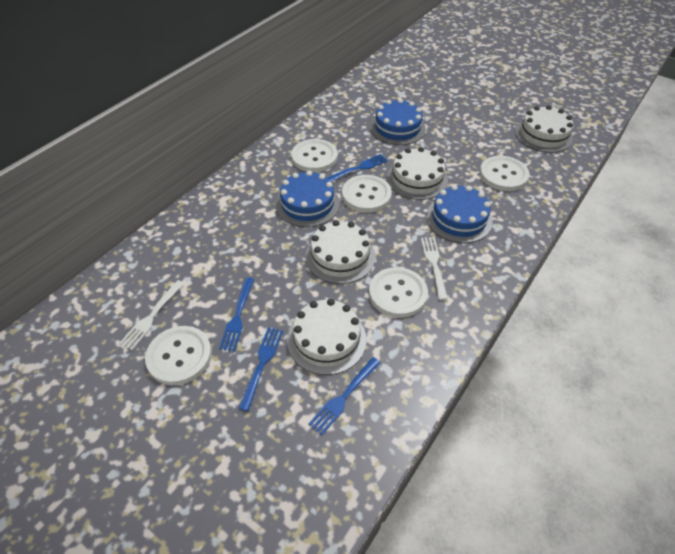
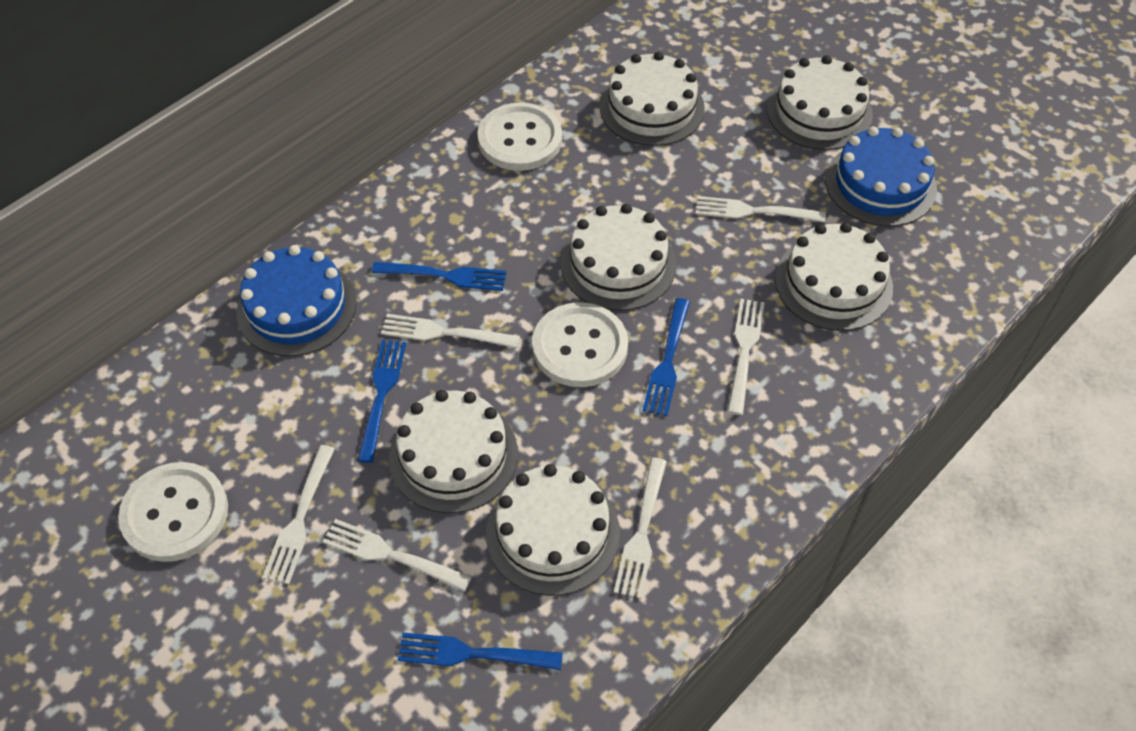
blue cake: [276,170,340,227] [370,99,426,145] [426,185,493,243] = 3 -> [237,245,357,356] [825,126,937,227] = 2
white button: [145,326,212,385] [291,139,338,172] [342,175,392,213] [369,267,428,318] [479,156,529,191] = 5 -> [118,462,228,562] [477,103,562,171] [532,302,628,387] = 3
white cake: [287,299,367,375] [305,220,375,284] [387,147,448,200] [515,105,573,153] = 4 -> [389,390,518,513] [486,464,620,596] [560,204,676,311] [599,52,704,146] [767,55,873,150] [775,222,893,331] = 6
white fork: [119,280,185,350] [421,237,448,300] = 2 -> [262,445,335,584] [322,519,472,592] [381,314,520,348] [614,457,667,599] [696,196,826,223] [727,299,765,415] = 6

